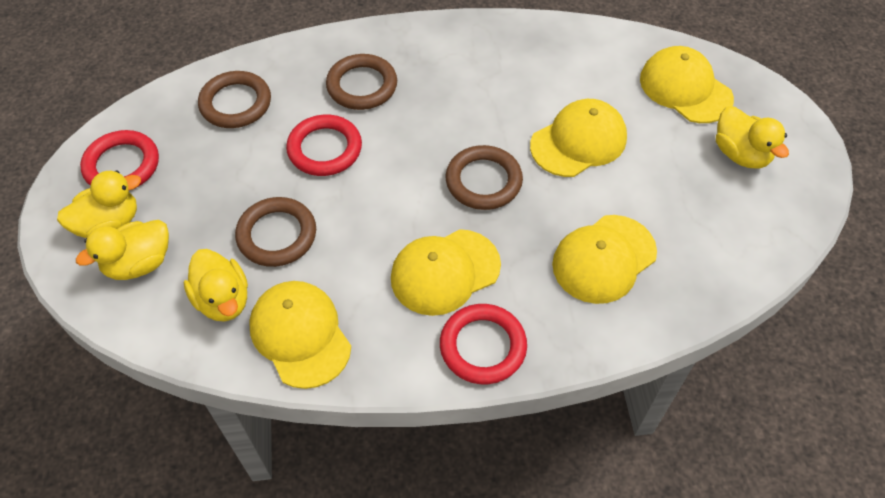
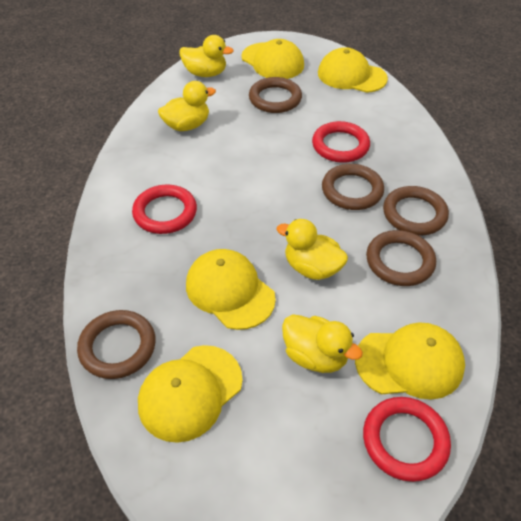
brown ring: [198,71,271,128] [235,197,316,267] [326,54,397,110] [446,145,523,210] = 4 -> [77,310,156,379] [249,77,302,113] [322,164,384,210] [366,230,436,286] [383,186,449,235] = 5

